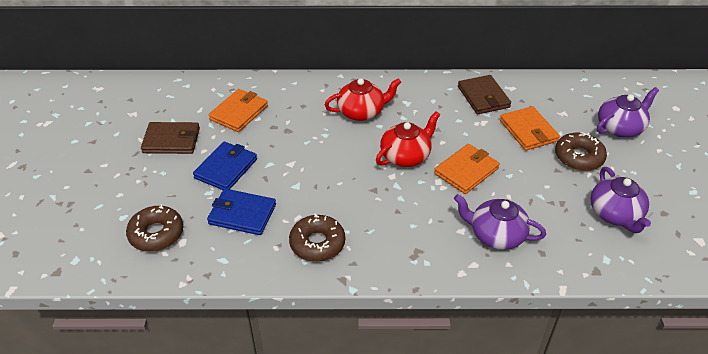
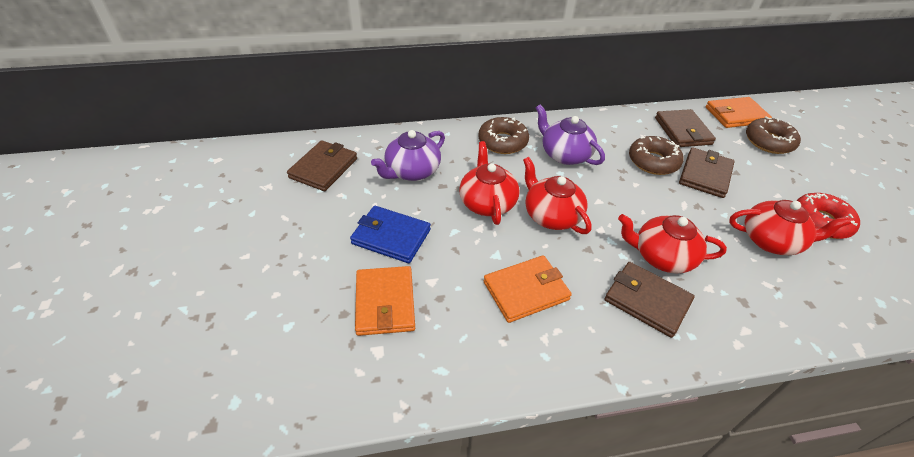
blue wallet: [193,142,257,190] [207,189,276,235] = 2 -> [350,206,431,263] = 1
brown wallet: [141,122,200,154] [458,75,511,114] = 2 -> [287,140,357,191] [605,262,695,338] [655,109,716,147] [679,147,735,198] = 4
purple teapot: [454,194,546,250] [590,167,651,233] [597,87,659,137] = 3 -> [371,130,445,181] [536,104,605,165] = 2
red donut: none = 0 -> [797,193,860,239] = 1
red teapot: [325,78,401,121] [376,111,440,167] = 2 -> [459,141,520,225] [523,157,592,234] [618,214,727,274] [729,200,851,256] = 4

